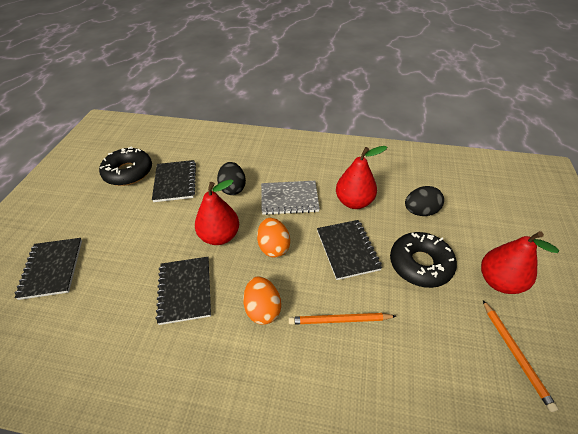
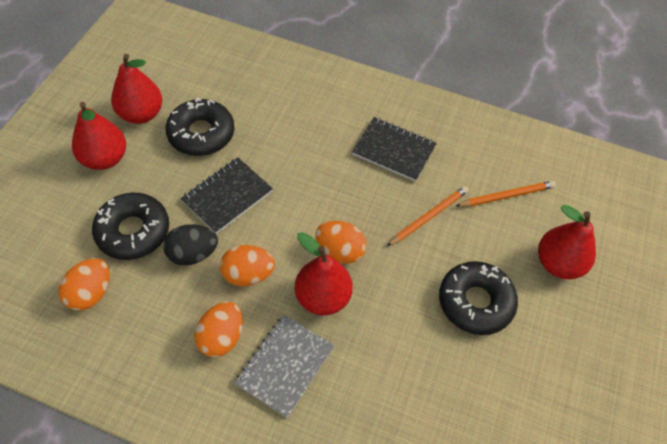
black donut: [99,146,152,186] [390,232,457,288] = 2 -> [92,193,169,260] [166,97,235,156] [439,261,518,335] = 3
black egg: [217,162,246,195] [405,186,444,216] = 2 -> [163,224,218,265] = 1
black notebook: [15,238,82,300] [152,160,196,202] [156,257,211,325] [317,220,382,280] = 4 -> [181,157,273,234] [352,117,437,182] = 2
orange egg: [243,277,281,325] [257,218,290,258] = 2 -> [58,258,110,311] [194,302,243,357] [220,245,275,286] [315,221,366,263] = 4
red pear: [195,179,239,245] [336,146,387,209] [481,231,559,294] = 3 -> [72,102,126,170] [111,54,162,124] [295,232,353,316] [538,205,596,279] = 4

